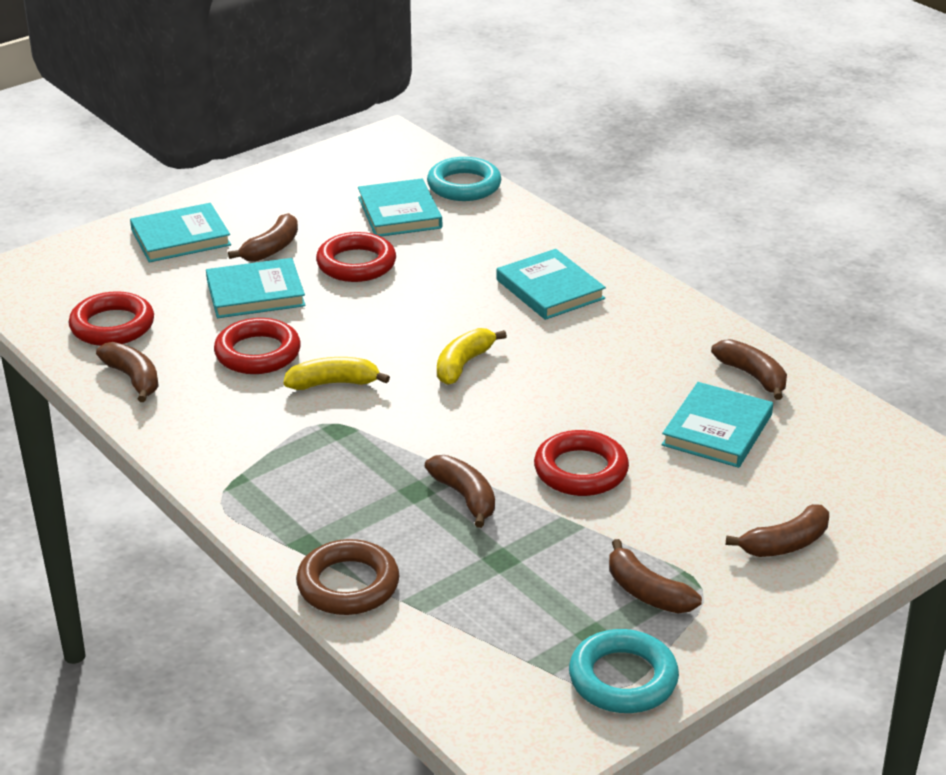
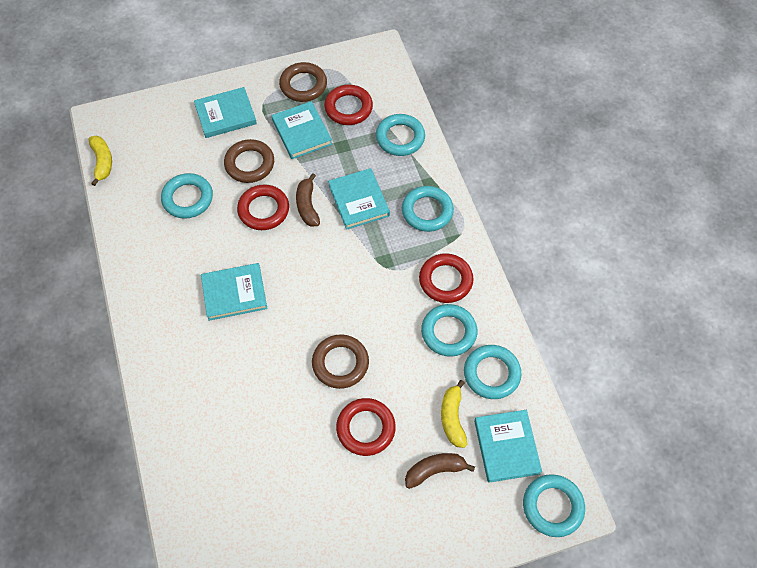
brown banana: [96,342,159,402] [228,213,298,262] [425,455,495,528] [609,539,702,613] [711,339,787,400] [726,504,829,557] = 6 -> [296,173,320,227] [405,453,475,489] = 2
brown ring: [296,539,400,615] = 1 -> [224,139,274,183] [279,62,327,102] [312,334,369,389] = 3
turquoise ring: [427,157,501,201] [569,629,679,713] = 2 -> [161,173,213,219] [376,114,425,156] [402,186,454,232] [421,304,477,357] [464,345,522,399] [523,474,585,537] = 6

